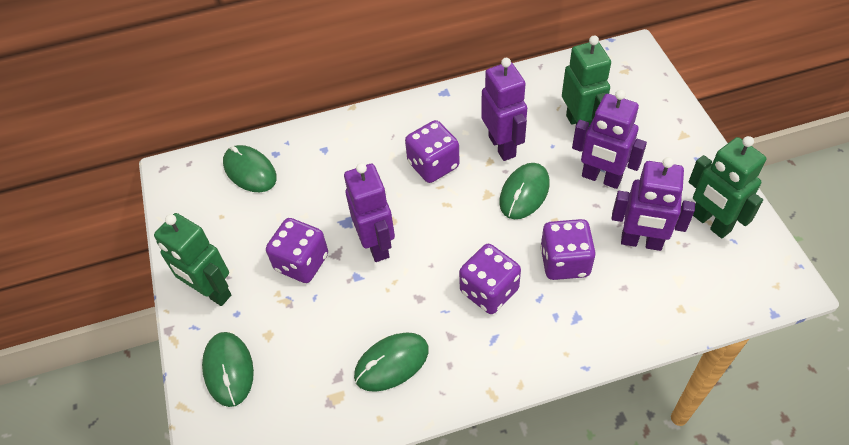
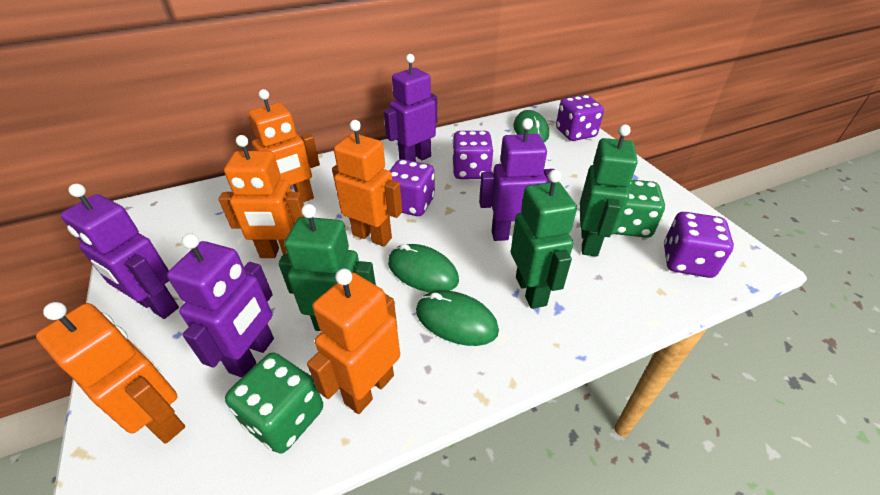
green dice: none = 0 -> [225,353,323,454] [615,180,665,238] = 2
green mouse: [202,332,254,407] [223,145,277,192] [354,333,429,392] [499,163,550,219] = 4 -> [388,244,459,292] [416,290,499,346] [514,110,549,142] = 3
orange robot: none = 0 -> [36,302,185,444] [218,135,304,258] [248,89,320,202] [307,269,400,414] [332,120,402,247] = 5

